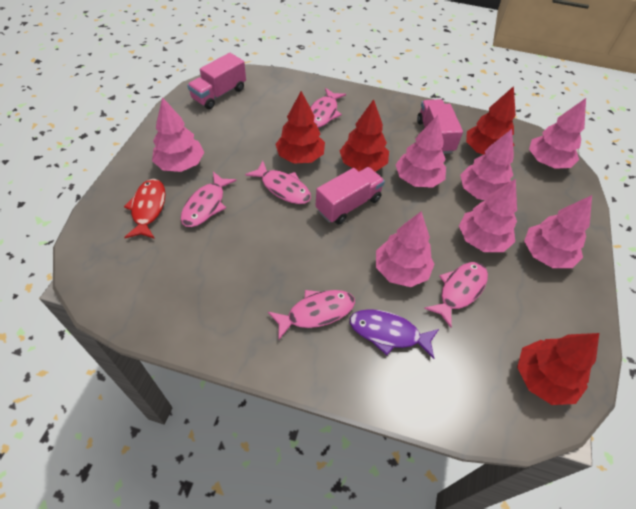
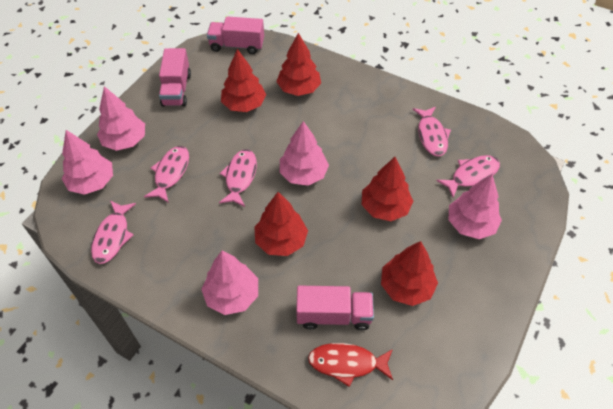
pink tree: [152,97,204,172] [376,211,434,287] [395,115,446,188] [459,179,517,252] [460,129,514,200] [524,195,592,268] [529,98,586,169] = 7 -> [62,130,113,195] [97,86,145,151] [201,251,258,315] [279,121,329,186] [448,174,502,239] = 5
purple fish: [350,309,439,359] = 1 -> none = 0
red tree: [275,91,325,163] [340,99,389,172] [466,86,516,155] [517,333,599,405] = 4 -> [221,49,266,112] [254,192,308,256] [276,33,321,96] [362,157,413,221] [381,241,438,306] = 5

